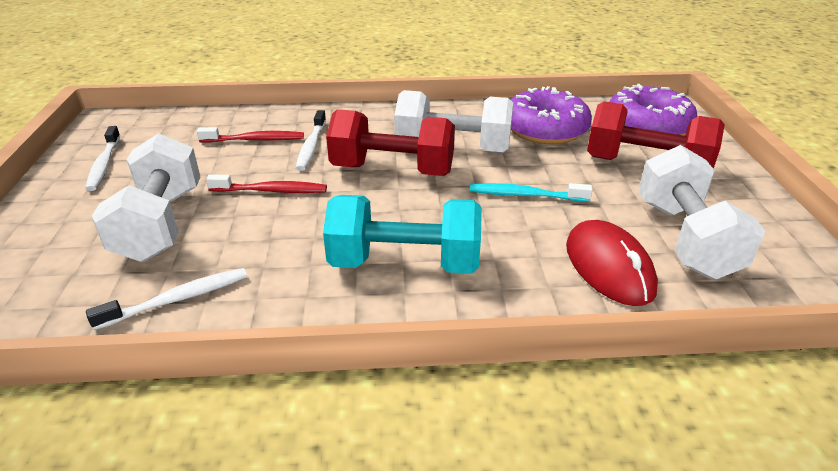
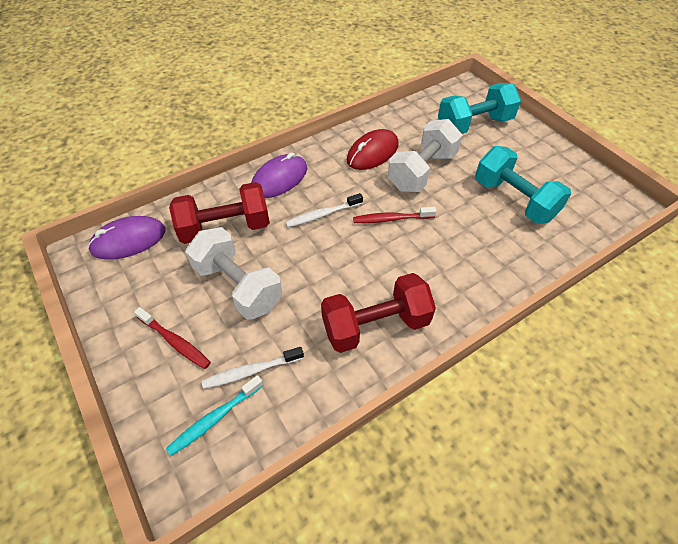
purple donut: [510,86,592,144] [609,84,698,135] = 2 -> none = 0
purple mouse: none = 0 -> [88,216,165,260] [251,153,307,198] = 2
turquoise dumbbell: [323,195,482,274] = 1 -> [438,83,521,134] [475,146,571,224] = 2
white dumbbell: [91,133,200,262] [394,90,513,153] [638,145,765,279] = 3 -> [185,227,282,320] [388,119,463,192] = 2
white toothbrush: [85,126,121,191] [86,268,247,330] [296,110,326,171] = 3 -> [202,347,304,389] [286,193,363,227] = 2

